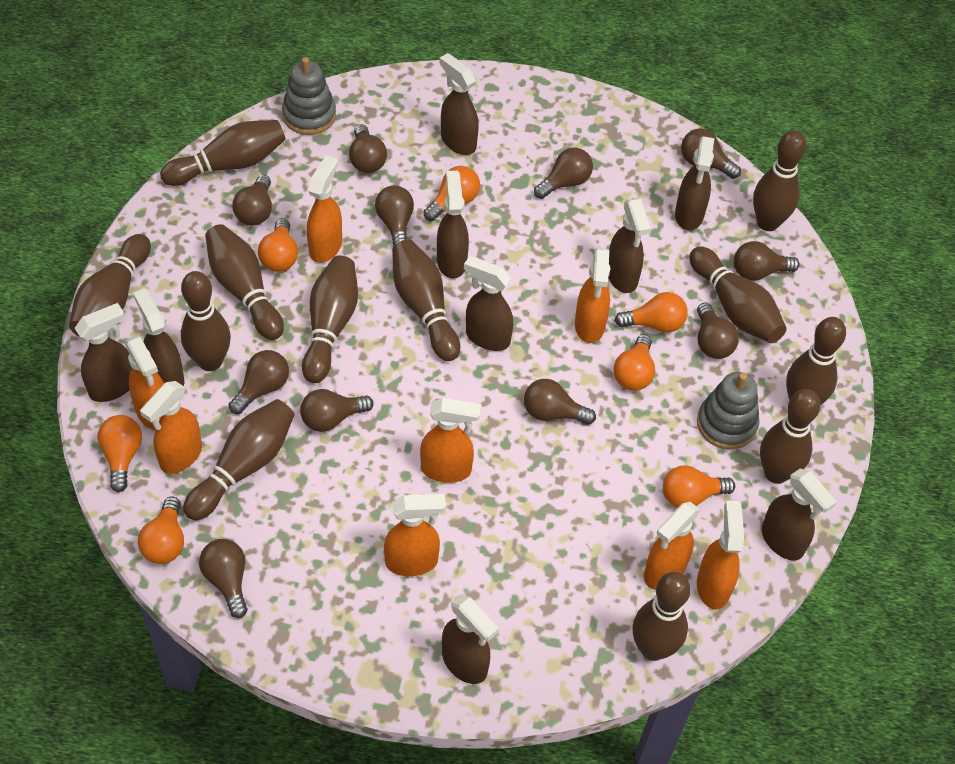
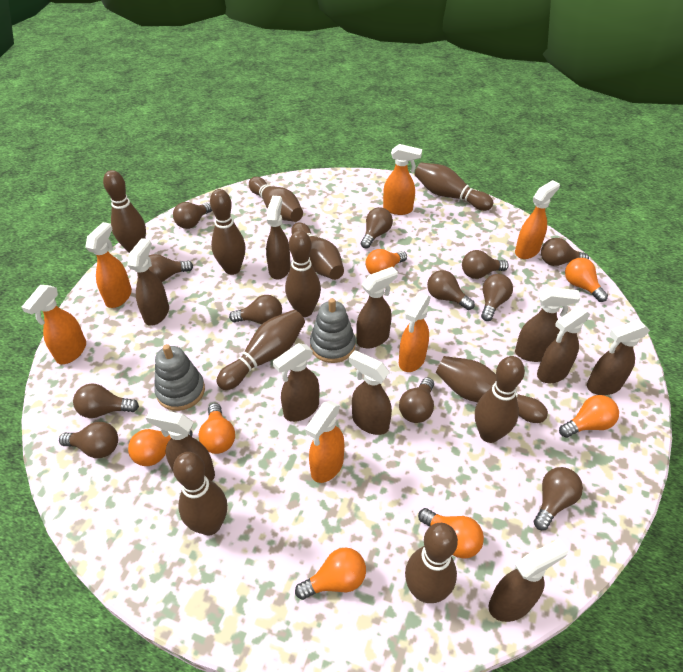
brown bowling pin: [69,234,151,337] [160,120,286,186] [181,271,231,371] [183,399,294,520] [205,224,284,340] [302,255,358,383] [392,239,460,361] [633,572,691,661] [689,246,786,343] [753,130,806,231] [760,389,820,484] [786,317,846,405] = 12 -> [103,170,146,253] [173,452,227,535] [210,189,246,275] [216,310,305,390] [249,177,303,222] [285,230,321,317] [291,223,344,280] [405,523,458,603] [415,163,493,211] [436,356,548,423] [475,356,525,443] = 11
brown light bulb: [199,539,248,618] [229,350,289,414] [232,175,272,225] [300,389,373,432] [349,124,387,173] [375,186,414,245] [524,379,596,425] [534,148,593,199] [681,129,741,179] [697,303,739,359] [734,241,800,281] = 11 -> [59,422,118,458] [73,383,139,418] [149,254,193,282] [173,202,212,229] [229,295,282,324] [361,207,393,248] [399,377,434,423] [427,270,475,310] [462,250,509,279] [481,274,513,321] [534,467,583,530] [541,238,589,266] = 12
brown spray bottle: [74,303,132,402] [133,288,184,386] [437,171,469,279] [439,53,479,155] [442,594,499,684] [464,256,513,351] [608,198,651,293] [675,136,714,230] [762,469,837,561] = 9 -> [127,238,169,326] [146,408,215,481] [266,196,291,279] [273,343,319,422] [349,350,392,435] [356,267,398,348] [489,539,568,622] [515,287,580,362] [537,306,590,383] [587,320,650,395] = 10
orange spray bottle: [125,335,164,430] [140,381,202,474] [307,155,342,263] [384,494,446,576] [420,398,481,483] [575,248,610,343] [644,502,700,590] [697,500,744,609] = 8 -> [22,285,86,364] [85,222,132,308] [305,401,344,483] [383,144,422,215] [399,293,431,372] [515,180,560,259] = 6

